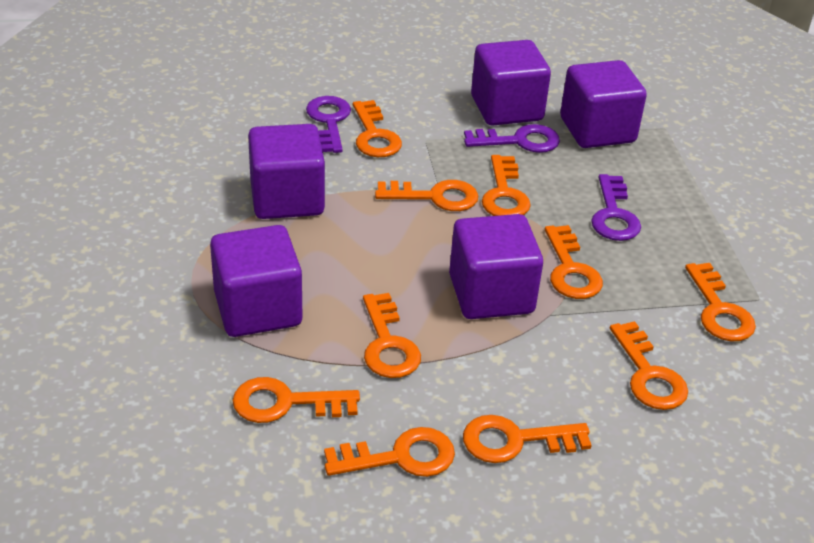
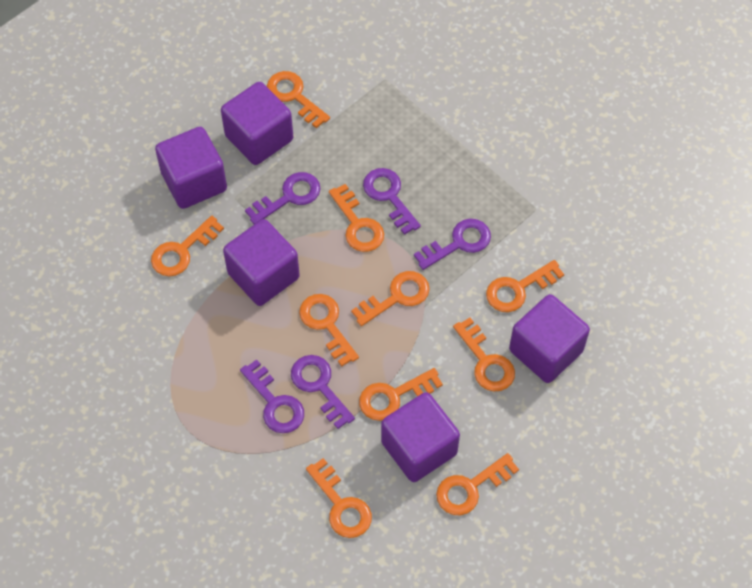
purple key: [306,96,351,153] [464,124,560,153] [591,174,641,241] = 3 -> [240,359,304,433] [245,172,321,224] [291,355,355,429] [363,168,421,235] [414,219,491,270] = 5

